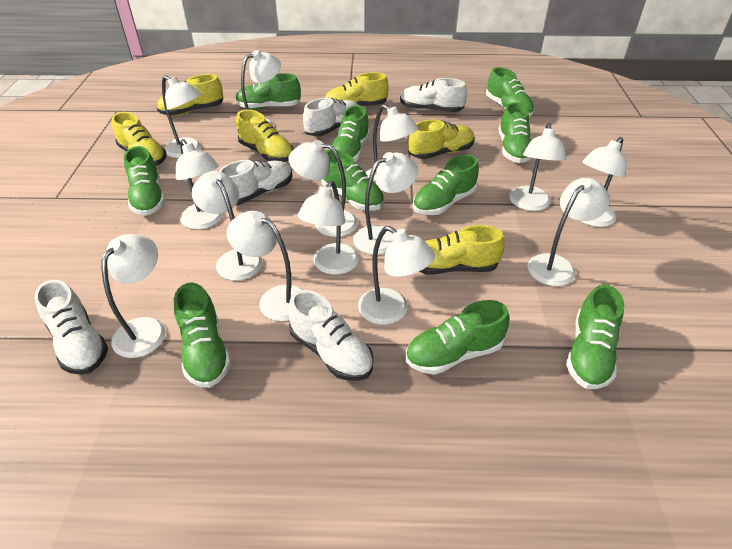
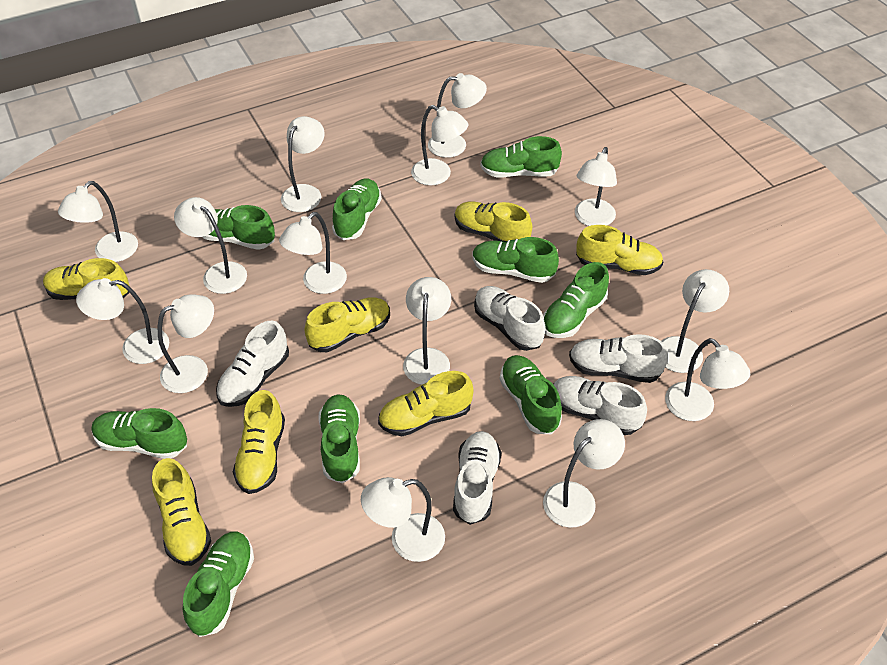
green shoe: [124,146,165,215] [174,283,231,388] [235,73,301,109] [321,149,384,211] [332,105,370,162] [406,300,509,375] [413,155,479,215] [486,67,535,117] [499,102,532,163] [566,285,624,389] = 10 -> [92,408,187,459] [183,531,254,637] [202,205,275,250] [319,394,360,483] [332,179,382,240] [473,237,559,283] [480,136,562,178] [500,355,562,434] [543,262,609,338] = 9
yellow shoe: [112,112,167,166] [157,74,223,116] [236,110,294,162] [325,72,389,106] [409,119,475,159] [419,225,504,275] = 6 -> [43,258,129,300] [152,458,211,566] [233,390,285,494] [304,297,390,352] [378,371,474,436] [455,201,532,242] [576,225,663,275] = 7

